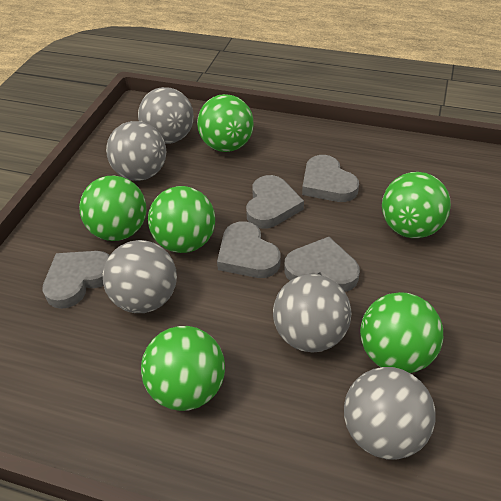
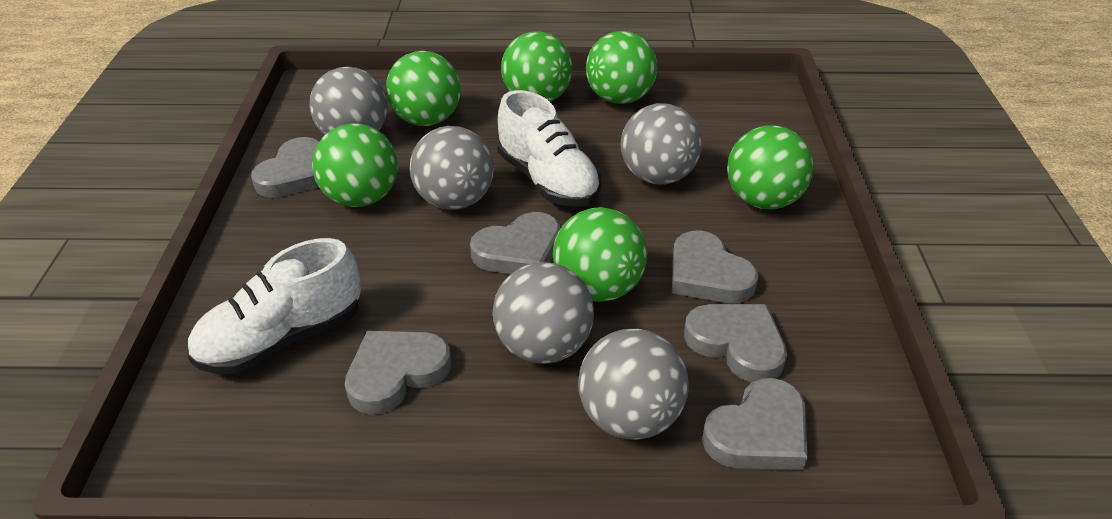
grey heart: [42,251,110,309] [217,221,280,278] [246,175,304,229] [284,237,360,292] [302,155,359,202] = 5 -> [251,137,319,198] [345,331,451,415] [470,212,560,274] [672,231,759,303] [684,304,787,382] [702,378,808,470] = 6
white shoe: none = 0 -> [187,238,361,374] [497,90,601,207] = 2

